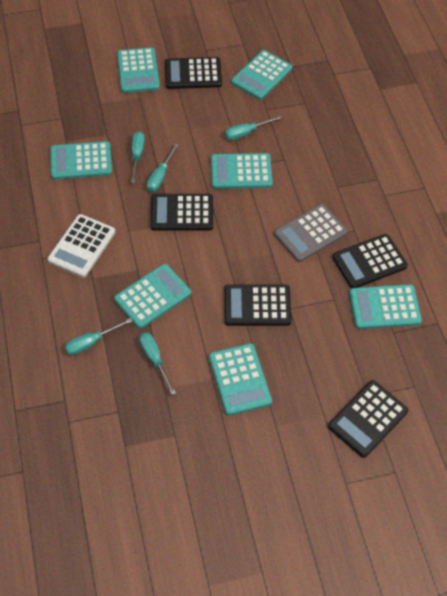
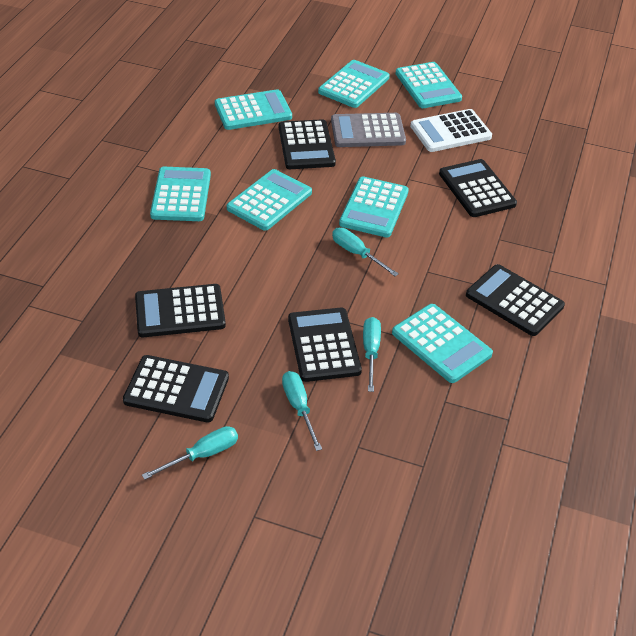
black calculator: [150,194,213,231] [165,57,222,89] [224,284,292,326] [328,380,408,458] [332,234,408,288] = 5 -> [123,355,229,423] [135,284,226,337] [279,119,336,169] [288,308,362,382] [439,159,517,217] [466,264,565,336] = 6
turquoise screwdriver: [65,318,132,355] [131,132,145,183] [140,333,176,395] [147,143,178,192] [225,116,282,140] = 5 -> [142,426,238,480] [282,371,322,451] [332,228,399,276] [363,317,381,392] = 4

